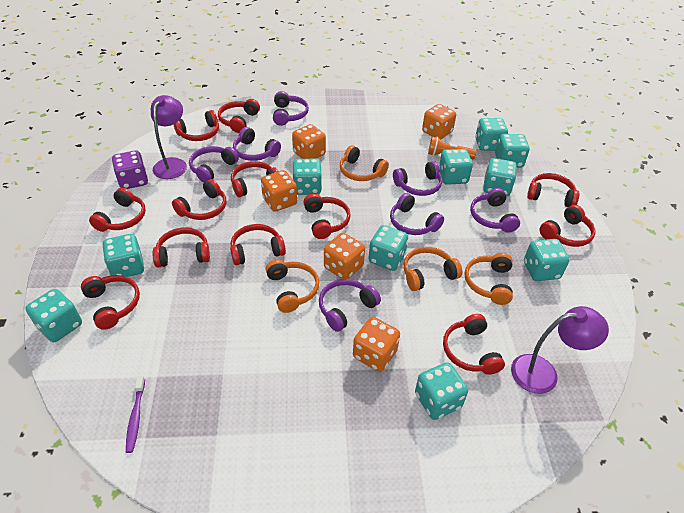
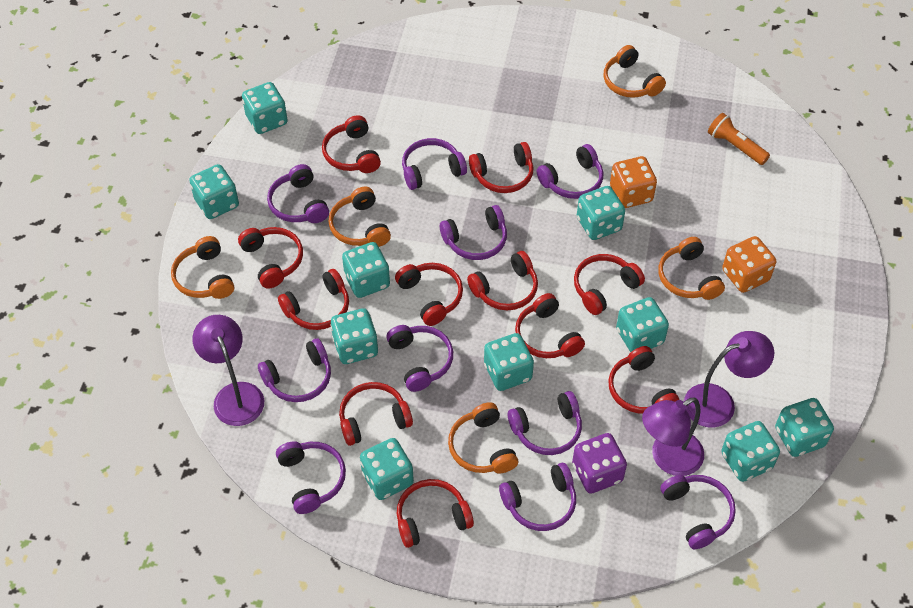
orange dice: [261,170,297,212] [292,124,326,159] [324,233,365,279] [353,317,400,372] [422,104,456,140] = 5 -> [610,156,657,208] [722,236,776,293] = 2
orange headphones: [266,259,319,313] [340,145,389,181] [404,247,462,291] [464,253,513,305] = 4 -> [171,236,234,299] [328,187,391,247] [448,402,518,474] [604,45,666,98] [658,237,725,300] = 5
purple headphones: [189,146,239,183] [233,127,281,161] [273,91,309,126] [319,279,381,332] [390,193,444,235] [393,161,442,196] [470,188,520,233] = 7 -> [258,338,331,402] [267,164,329,223] [276,441,346,514] [386,325,453,392] [402,138,467,190] [440,205,507,260] [499,463,576,531] [508,391,582,455] [537,144,604,199] [660,475,736,549] = 10
purple lamp: [151,95,187,179] [511,306,609,394] = 2 -> [192,315,264,426] [642,397,704,476] [684,331,774,428] = 3
purple toothbrush: [126,375,145,453] = 1 -> none = 0
red headphones: [81,275,140,330] [89,187,146,232] [152,227,210,267] [172,179,226,220] [173,110,219,141] [218,99,260,133] [230,224,286,265] [231,161,278,197] [303,194,351,239] [443,314,505,375] [527,173,580,207] [540,205,596,247] = 12 -> [238,227,303,289] [278,269,349,330] [322,115,381,173] [339,382,413,446] [395,263,463,326] [397,479,474,548] [467,251,538,310] [469,142,534,193] [515,293,585,358] [574,254,645,315] [608,346,680,414] = 11

